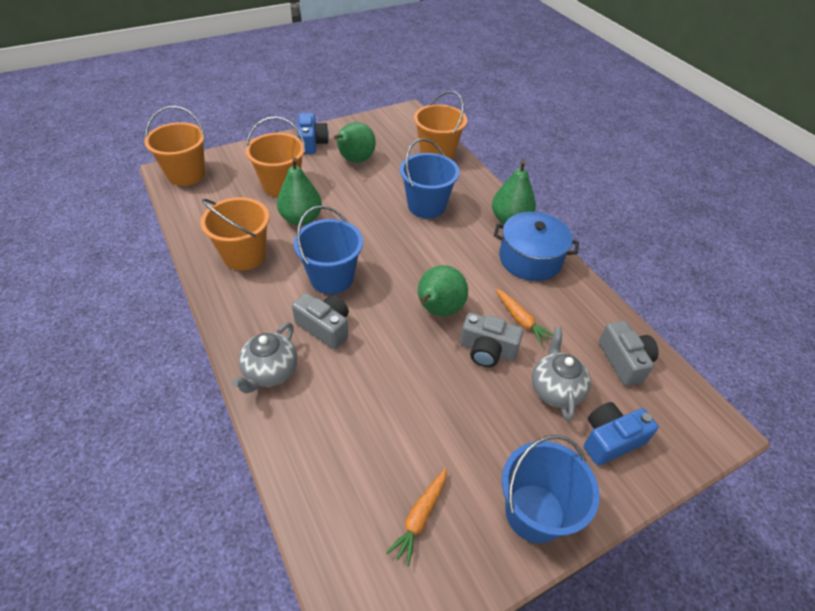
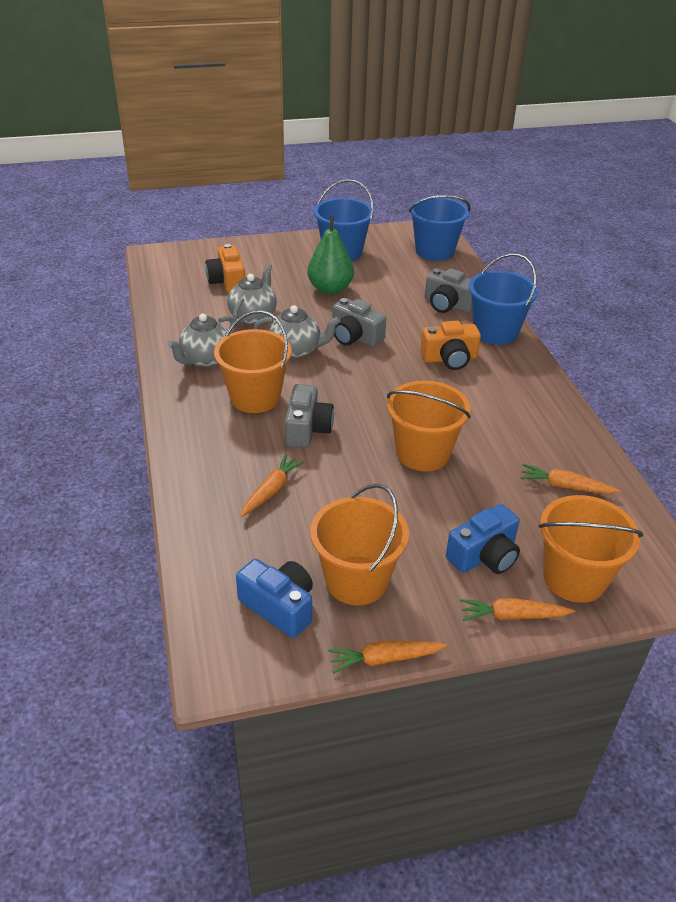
blue pot: [494,212,579,281] = 1 -> none = 0
green pear: [277,158,322,226] [334,122,376,163] [418,265,468,316] [492,160,536,224] = 4 -> [307,216,354,295] = 1
grey teapot: [232,322,297,393] [532,327,591,421] = 2 -> [167,314,235,367] [227,264,277,325] [253,305,341,358] = 3
orange camera: none = 0 -> [205,244,245,293] [420,321,481,370] = 2
orange carrot: [386,468,447,566] [495,289,553,345] = 2 -> [240,454,305,517] [328,641,447,674] [460,598,575,621] [520,464,620,494] = 4

